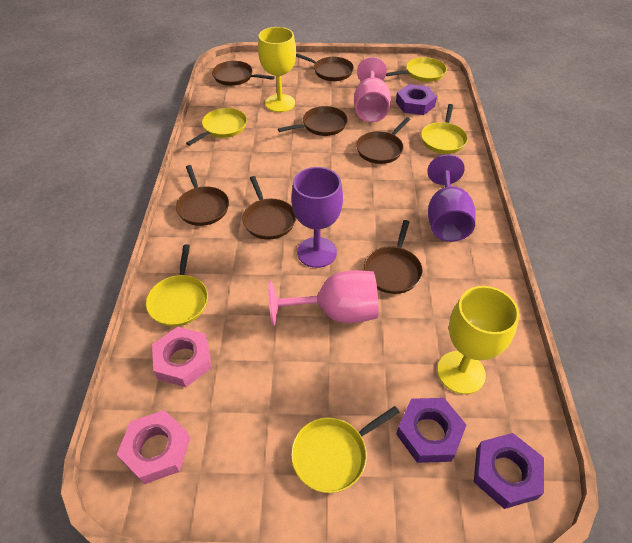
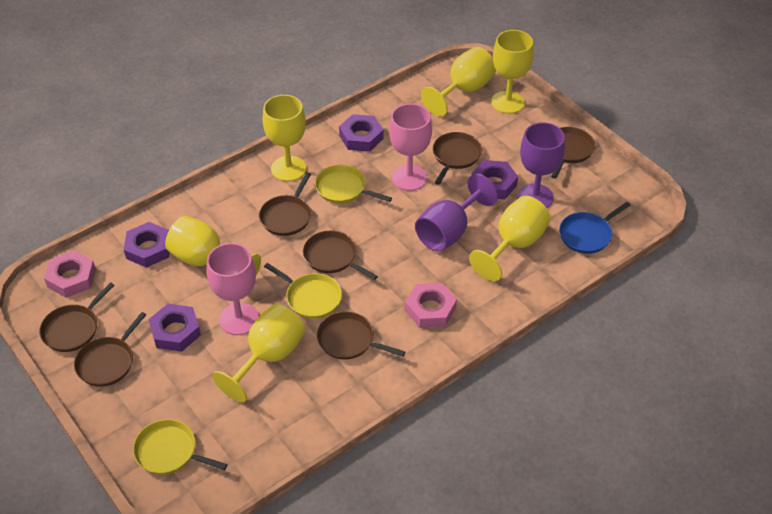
blue pan: none = 0 -> [559,202,631,254] = 1
purple nut: [396,84,437,115] [396,398,466,463] [474,433,544,509] = 3 -> [124,222,170,268] [148,304,201,352] [339,114,383,151] [471,160,518,199] = 4
yellow goblet: [258,27,296,112] [437,286,520,394] = 2 -> [165,216,261,276] [212,304,305,402] [263,95,306,181] [421,47,496,117] [469,196,551,281] [491,30,534,114] = 6
yellow pan: [146,244,208,327] [186,108,247,146] [291,406,400,493] [386,57,447,82] [421,104,468,154] = 5 -> [133,419,227,475] [264,263,342,319] [315,165,392,203] = 3

